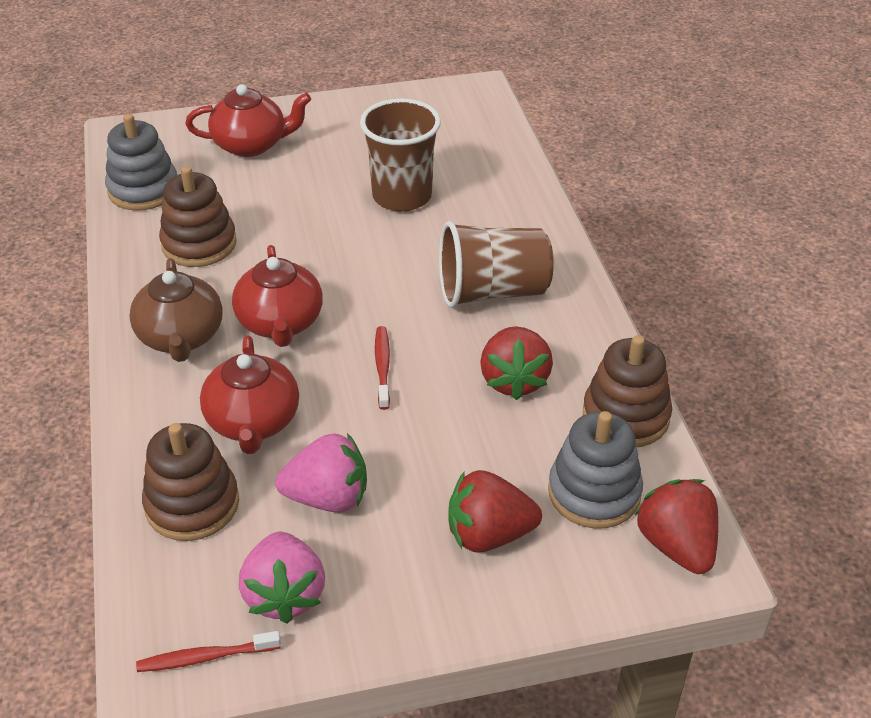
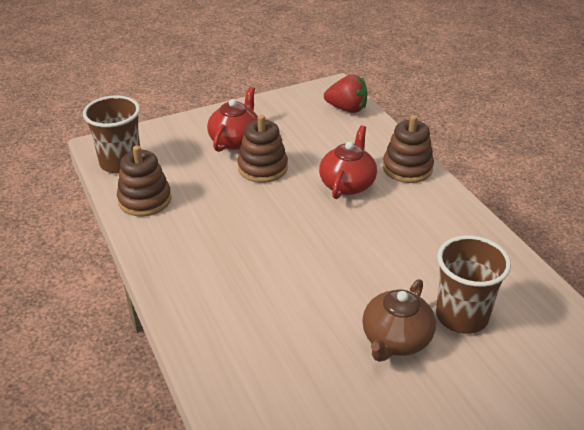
grey stacking toy: [105,114,177,211] [548,411,643,529] = 2 -> none = 0
pink strawberry: [239,532,325,623] [275,433,367,513] = 2 -> none = 0
red strawberry: [449,470,542,553] [480,326,553,400] [635,479,719,574] = 3 -> [324,75,368,113] = 1
red teapot: [185,84,311,157] [200,336,299,454] [232,245,323,347] = 3 -> [207,86,258,152] [319,125,377,199] = 2
red toothbrush: [136,631,281,672] [375,326,390,410] = 2 -> none = 0

